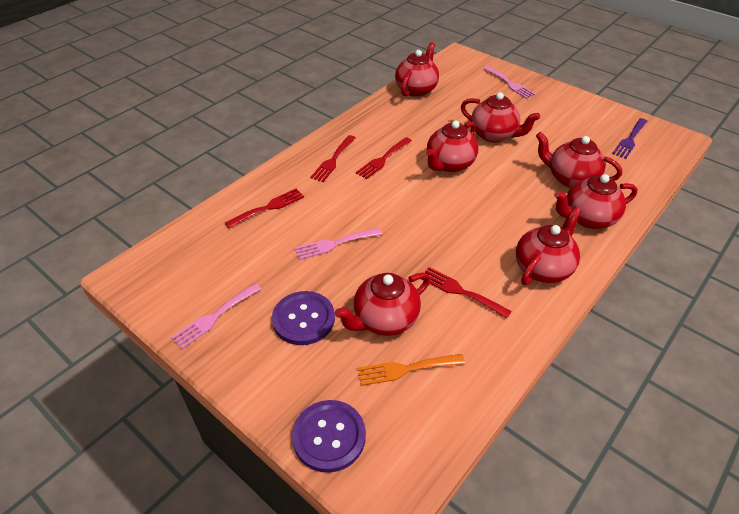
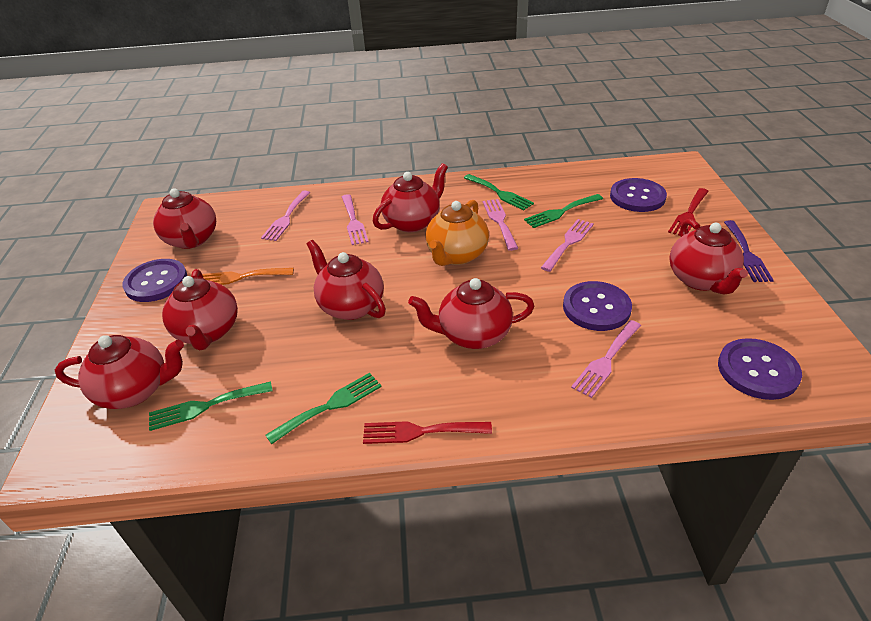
green fork: none = 0 -> [149,381,273,431] [265,373,382,444] [464,174,534,211] [524,194,603,228] = 4
orange teapot: none = 0 -> [425,200,489,266] = 1
pink fork: [171,283,261,349] [294,228,382,260] [483,66,536,99] = 3 -> [261,191,310,241] [342,194,369,245] [483,199,518,251] [541,219,594,272] [571,320,641,398] = 5
purple button: [272,291,335,345] [292,400,366,473] = 2 -> [122,259,187,302] [563,281,632,331] [610,178,667,212] [718,338,802,400] = 4
red fork: [225,189,304,228] [310,135,355,182] [356,137,412,179] [421,267,512,319] = 4 -> [363,421,492,444] [668,188,709,236] = 2

